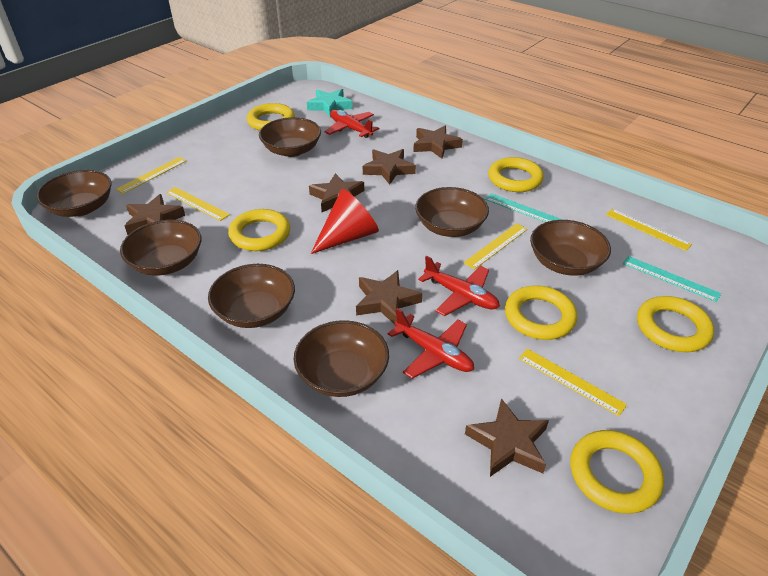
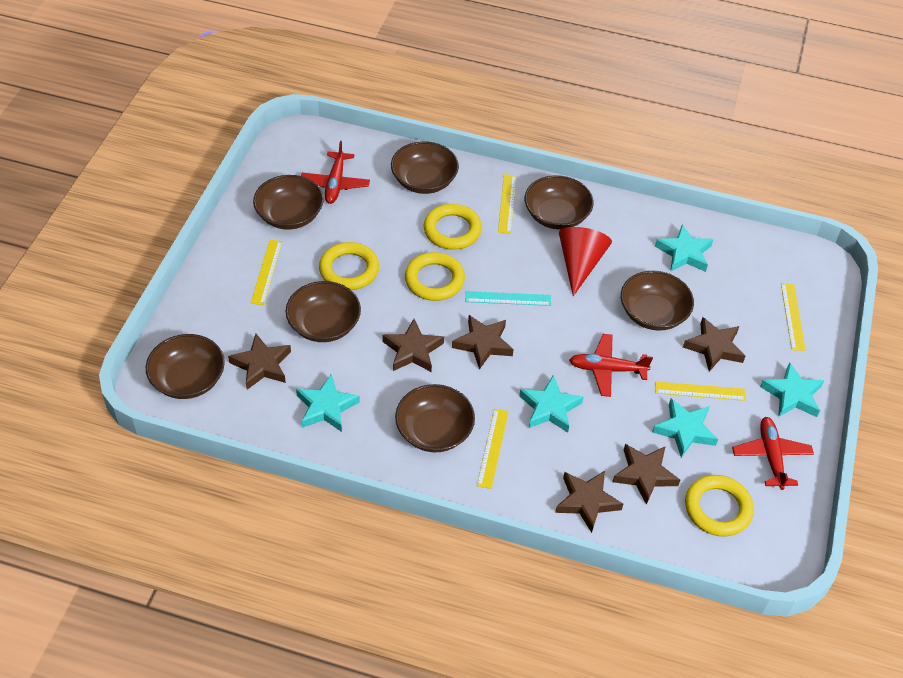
turquoise ruler: [485,193,563,222] [623,256,721,302] = 2 -> [465,291,551,306] = 1
turquoise star: [307,89,353,117] = 1 -> [296,374,360,432] [519,375,583,433] [652,399,718,458] [655,224,713,272] [760,362,824,417] = 5
yellow ring: [228,209,290,251] [247,103,295,131] [488,157,544,192] [505,285,577,340] [570,430,664,514] [637,296,714,352] = 6 -> [319,242,379,290] [405,252,465,301] [424,204,482,250] [685,475,754,536] = 4

